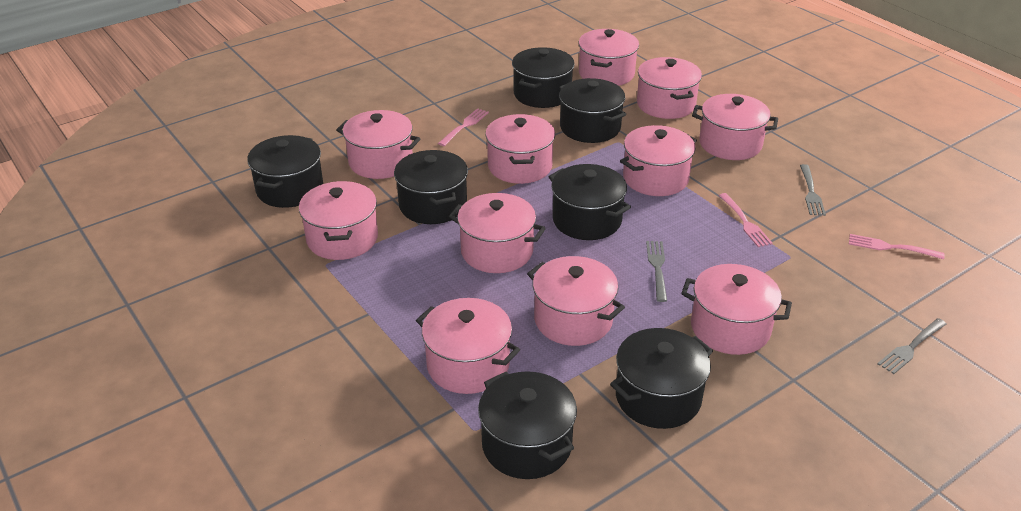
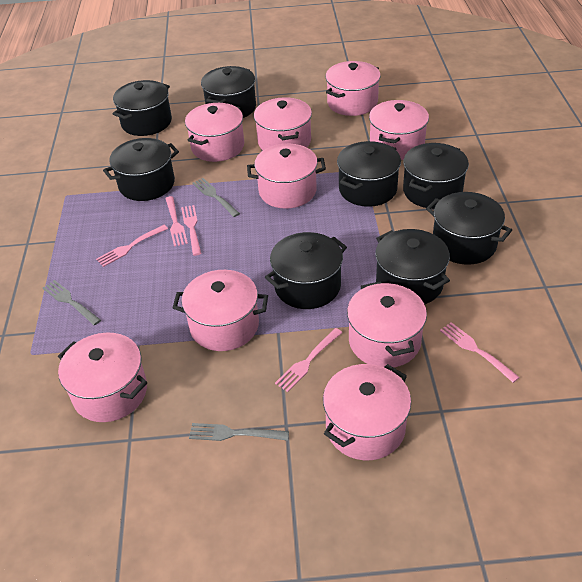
black pot: [247,135,323,208] [394,150,468,224] [478,371,577,479] [512,47,575,108] [549,164,631,240] [559,78,626,143] [610,328,713,429] = 7 -> [103,138,179,201] [113,80,172,136] [201,66,256,118] [265,232,347,309] [337,141,401,207] [375,229,450,304] [403,143,469,209] [426,192,512,265] = 8
pink fork: [438,108,489,146] [719,193,773,247] [849,234,945,259] = 3 -> [96,225,168,267] [165,196,188,247] [181,205,201,256] [275,328,343,392] [440,322,520,383] = 5
pink pot: [299,181,378,260] [336,110,420,179] [416,298,520,394] [449,193,546,273] [485,114,555,184] [527,256,625,346] [578,29,639,86] [620,125,697,196] [637,57,702,119] [681,264,792,355] [692,94,778,160] = 11 -> [58,333,147,422] [173,270,268,351] [185,103,244,162] [247,144,326,209] [254,97,312,150] [323,364,411,460] [325,61,381,116] [347,281,427,368] [369,100,429,160] = 9

